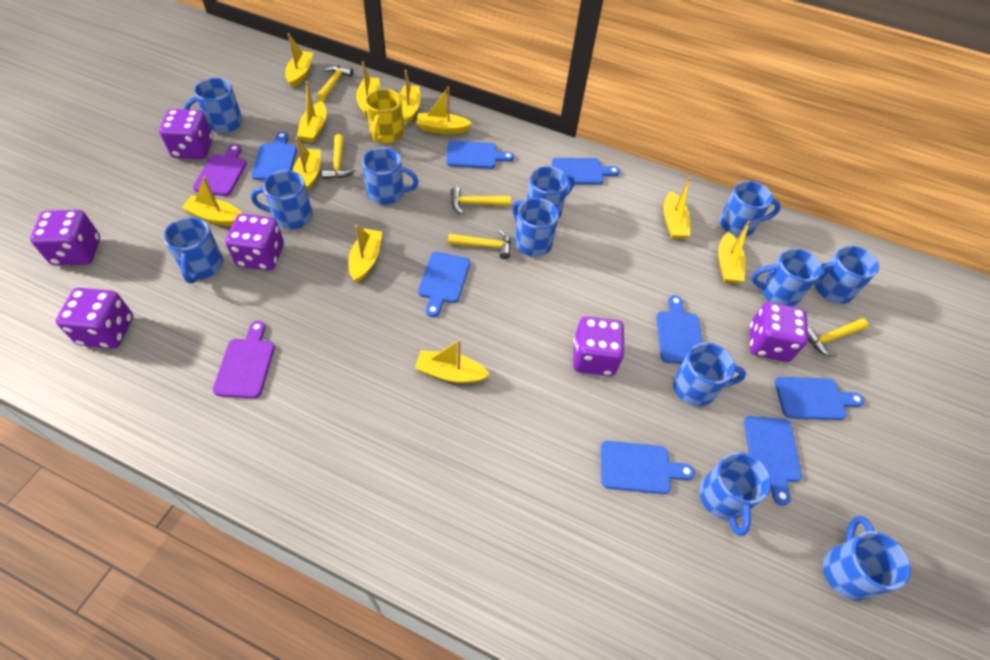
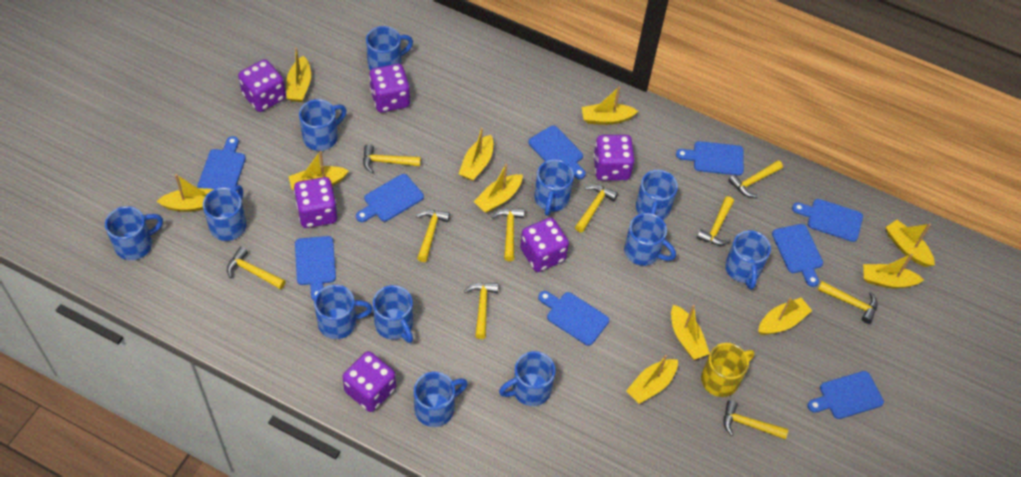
blue cutting board: [251,132,297,180] [418,252,470,317] [446,141,514,169] [552,158,620,185] [601,441,695,494] [656,295,703,364] [744,416,802,506] [775,377,864,420] = 8 -> [197,136,246,189] [295,236,336,300] [356,174,424,222] [528,125,586,179] [538,291,609,346] [676,141,744,176] [772,224,823,287] [792,199,863,242] [807,371,884,419] = 9
purple cutting board: [193,144,247,196] [213,321,275,399] = 2 -> none = 0
yellow hammer: [317,65,353,102] [322,134,356,179] [448,229,511,259] [451,187,511,215] [808,318,868,357] = 5 -> [227,247,286,290] [363,144,421,173] [416,210,450,262] [464,283,499,339] [492,208,525,261] [575,184,618,233] [697,196,734,245] [724,400,788,439] [728,160,783,197] [818,281,878,324] = 10

